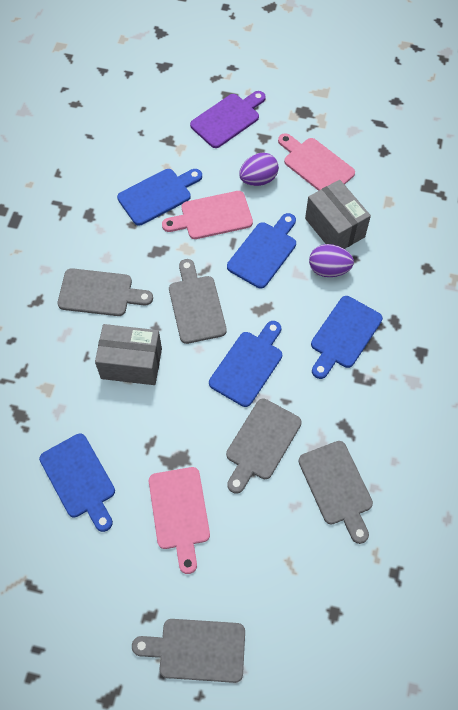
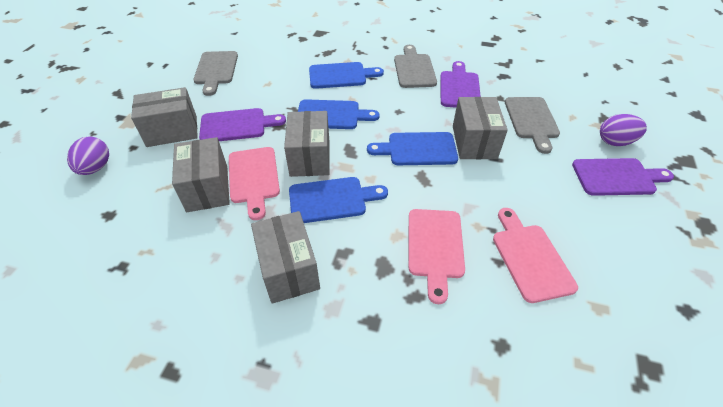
blue cutting board: [39,434,115,532] [117,169,202,226] [209,321,282,407] [227,213,296,289] [311,296,383,379] = 5 -> [289,177,388,223] [298,99,380,129] [309,62,384,89] [367,132,458,165] = 4
grey box: [95,324,162,385] [305,180,371,249] = 2 -> [131,87,198,147] [172,137,230,212] [251,211,320,304] [284,111,330,177] [453,97,508,159] = 5
grey cutting board: [57,268,153,316] [132,619,245,683] [169,259,227,344] [226,399,302,494] [298,441,373,544] = 5 -> [193,51,238,96] [394,45,437,88] [505,97,560,154] = 3
purple cutting board: [190,91,266,148] = 1 -> [199,108,286,141] [440,61,481,108] [572,158,674,196] = 3

